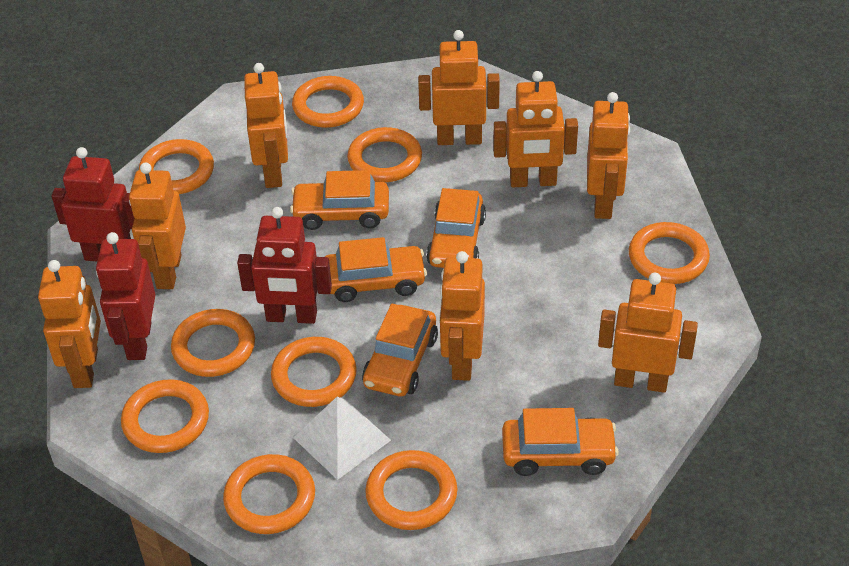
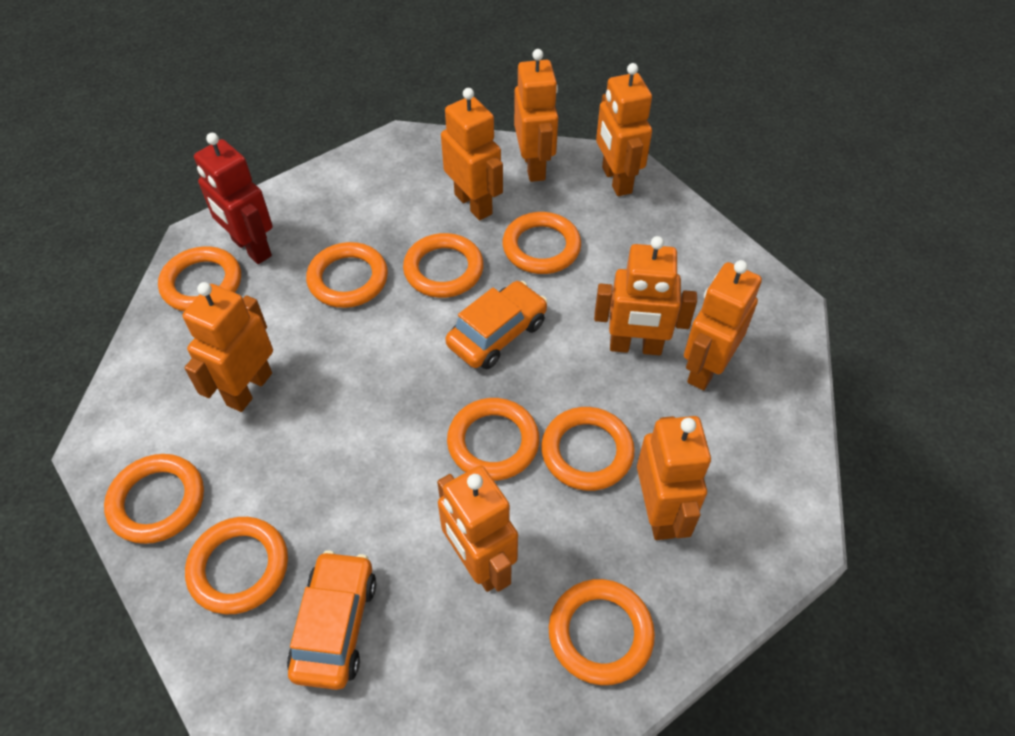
orange car: [290,170,389,230] [325,237,427,302] [362,304,438,396] [426,188,486,268] [502,408,619,476] = 5 -> [287,550,376,690] [445,281,548,369] = 2
red robot: [51,147,135,261] [96,232,155,360] [237,207,332,324] = 3 -> [194,133,273,264] = 1
white pyramid: [293,396,391,480] = 1 -> none = 0

